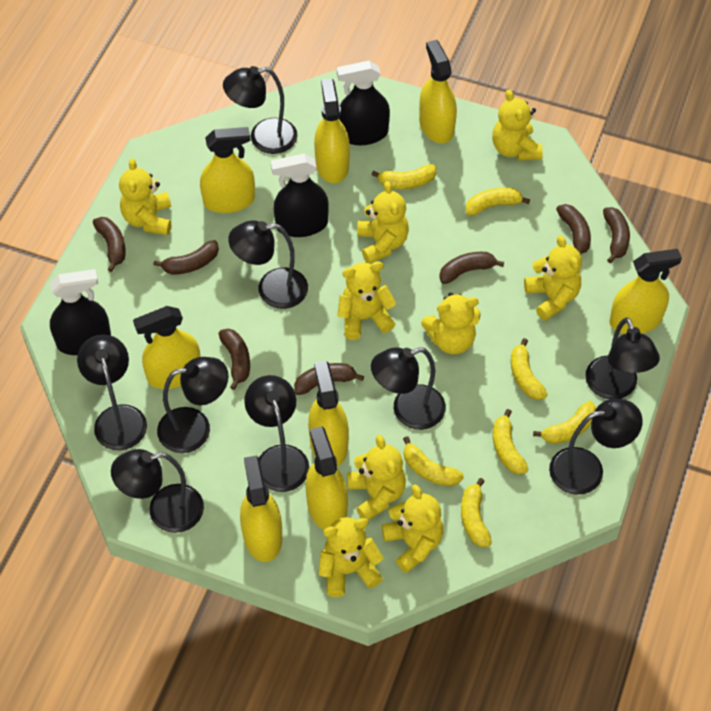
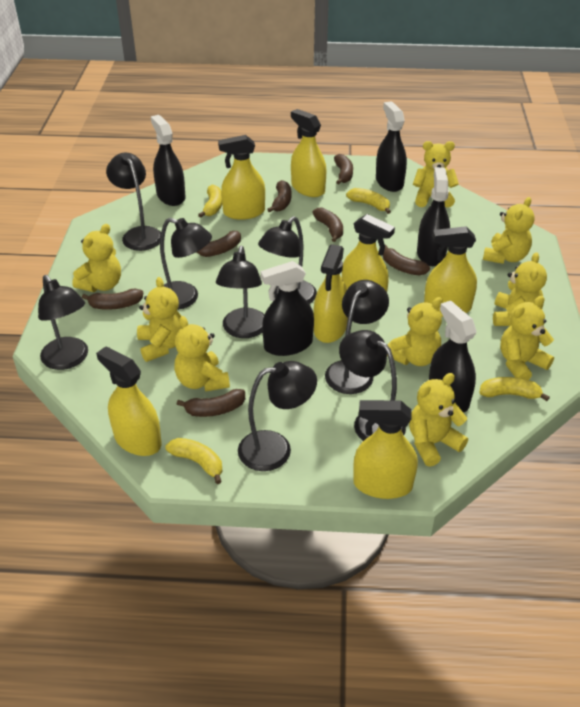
black lamp: [77,334,147,451] [111,449,204,533] [157,357,228,453] [223,66,297,154] [228,220,308,309] [244,375,309,492] [371,347,446,430] [549,399,643,495] [585,317,660,399] = 9 -> [38,275,88,370] [106,153,161,251] [160,218,212,310] [216,246,264,338] [238,361,317,471] [258,216,317,304] [325,280,389,394] [339,330,406,441] = 8
black spray bottle: [50,269,111,355] [271,154,329,237] [337,61,390,145] = 3 -> [150,115,185,206] [261,261,314,356] [376,101,407,192] [417,167,450,266] [429,300,477,413] = 5
yellow banana: [371,164,436,189] [403,436,464,486] [461,478,492,547] [465,188,530,216] [493,409,528,474] [511,338,548,400] [533,401,596,444] = 7 -> [165,438,223,484] [198,185,222,218] [346,188,391,214] [479,377,550,401] = 4
yellow spray bottle: [133,306,201,389] [200,127,255,213] [240,456,282,562] [305,426,348,530] [308,361,349,466] [314,79,350,183] [419,40,457,143] [609,249,682,334] = 8 -> [96,346,161,456] [218,135,265,220] [291,109,326,197] [313,244,348,343] [342,214,395,292] [353,400,418,499] [424,226,477,317] = 7

